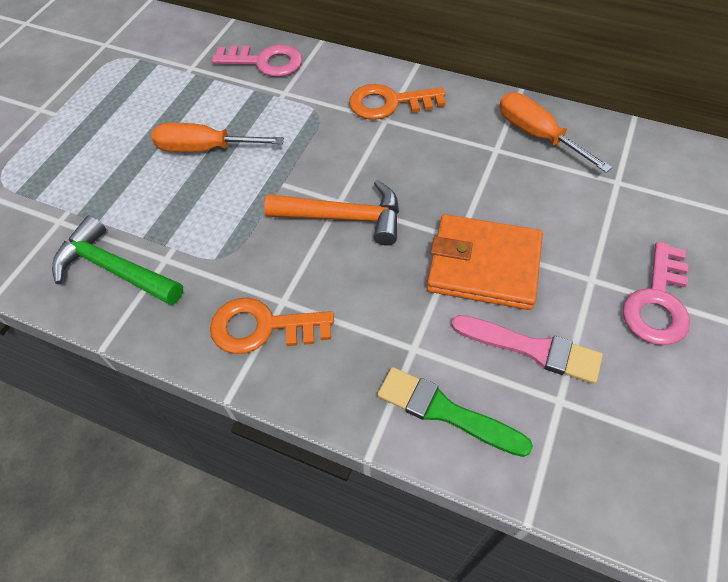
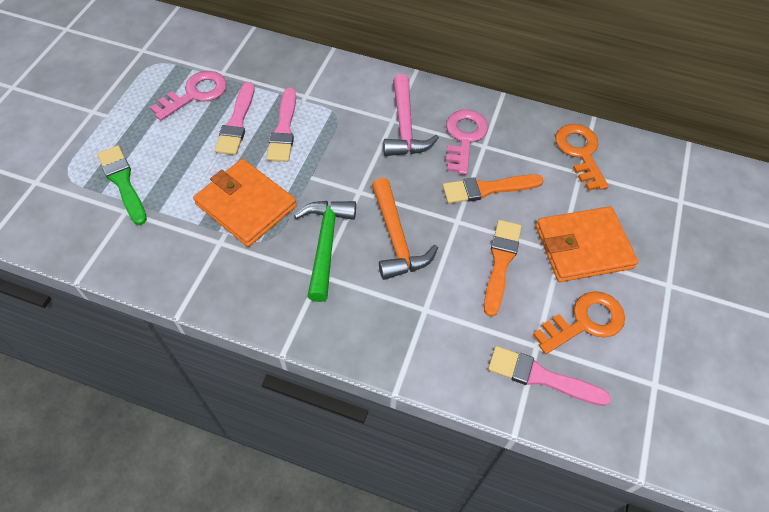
orange brush: none = 0 -> [443,174,544,203] [484,220,522,317] = 2
orange screwdriver: [152,123,284,152] [499,92,612,173] = 2 -> none = 0
orange wallet: [427,214,543,310] = 1 -> [193,159,297,247] [536,206,638,282] = 2
pink brush: [451,315,603,384] = 1 -> [215,82,255,155] [266,88,296,162] [488,346,611,406] = 3
pink hammer: none = 0 -> [384,74,439,156] = 1

